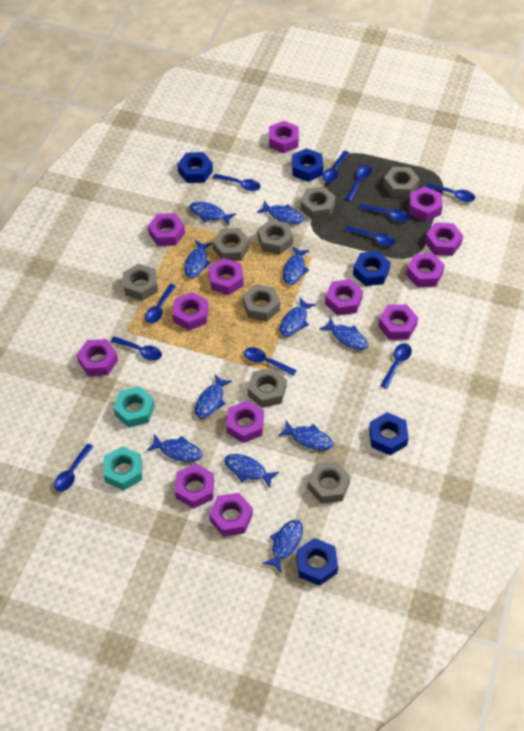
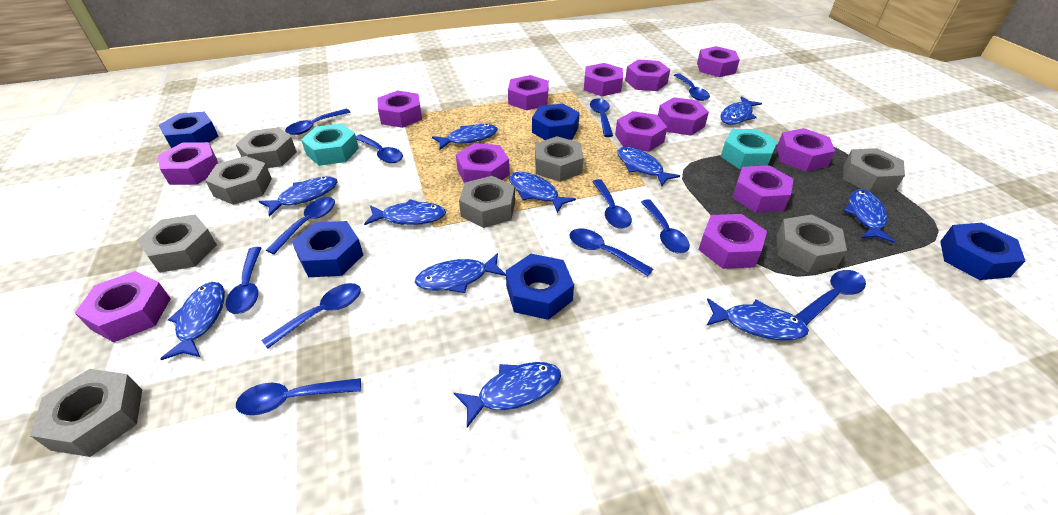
blue spoon: [54,443,94,492] [111,336,162,361] [145,284,176,324] [213,174,261,191] [244,347,297,376] [322,151,349,182] [345,165,372,201] [345,226,395,246] [359,204,410,222] [380,343,412,389] [426,183,475,202] = 11 -> [226,247,261,314] [236,378,361,415] [262,283,361,349] [266,197,335,254] [285,109,350,135] [356,134,403,163] [570,229,653,276] [590,99,613,137] [592,179,632,229] [641,199,690,253] [674,73,710,101] [795,270,866,325] = 12

